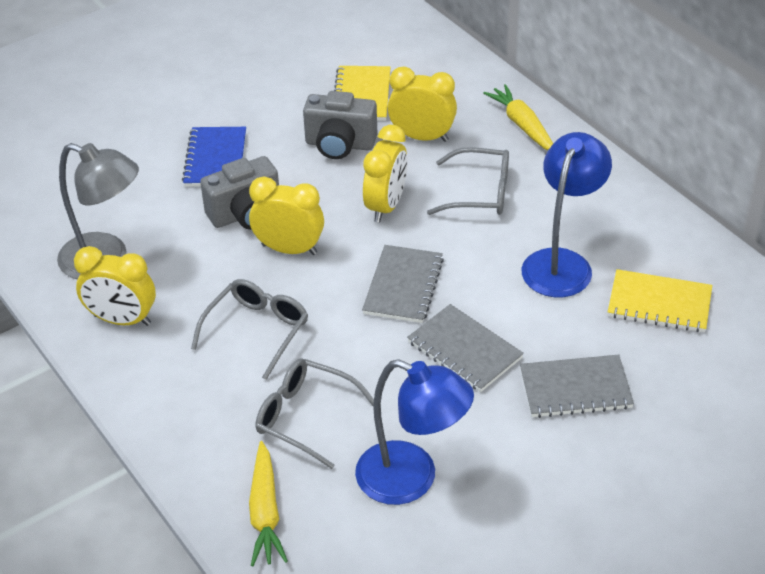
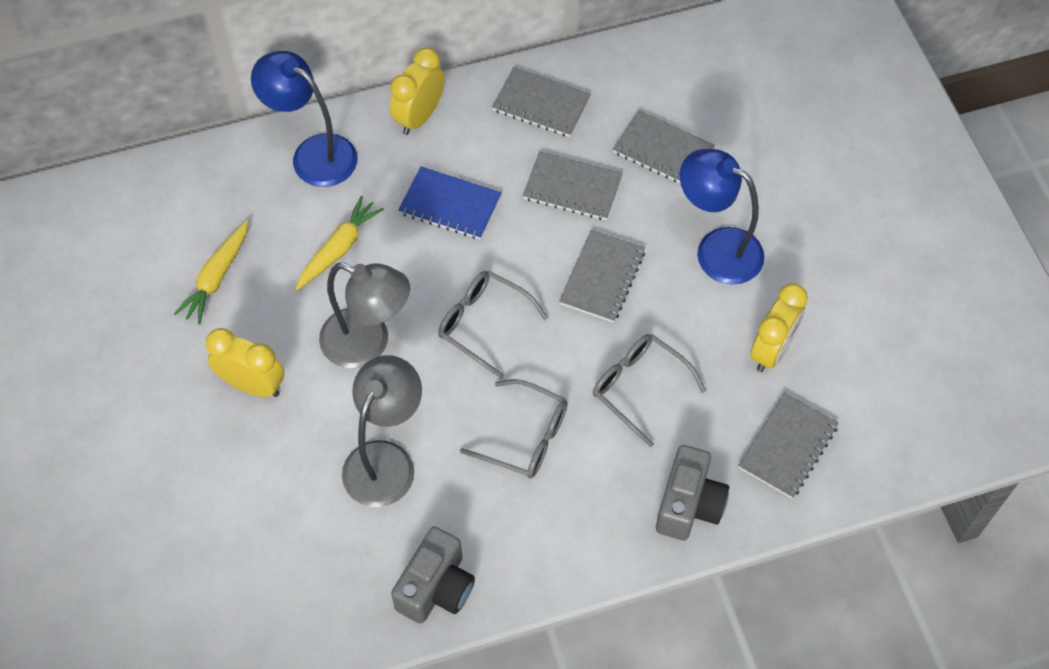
grey lamp: [57,143,139,279] = 1 -> [319,263,410,368] [342,355,422,507] = 2
grey notebook: [362,245,444,323] [407,304,524,392] [520,355,634,418] = 3 -> [492,67,591,137] [523,151,623,220] [559,229,645,323] [613,110,715,184] [738,393,839,499] = 5
yellow clock: [74,246,156,326] [249,176,324,255] [363,125,408,223] [388,66,457,142] = 4 -> [206,328,284,397] [390,48,445,135] [750,283,808,372] = 3
yellow notebook: [334,66,391,121] [608,269,712,332] = 2 -> none = 0

